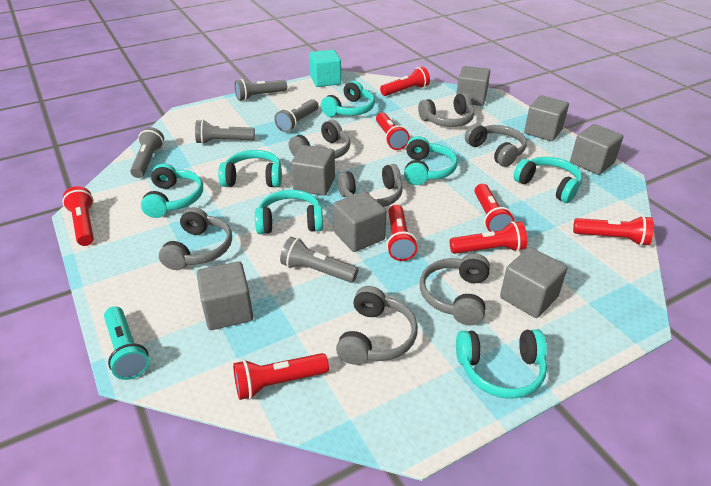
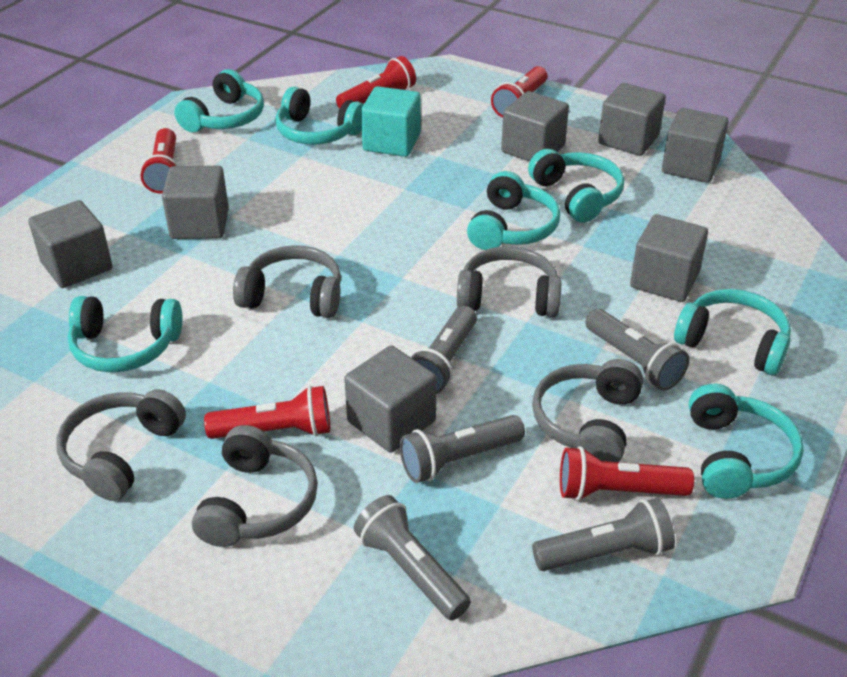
grey headphones: [159,207,232,270] [289,120,350,159] [336,286,418,365] [337,164,403,207] [418,93,475,127] [420,253,490,325] [465,123,527,167] = 7 -> [56,389,186,501] [192,425,318,547] [233,245,341,318] [457,246,561,317] [532,359,643,462] = 5
red flashlight: [62,186,94,246] [233,353,329,400] [376,112,410,150] [380,67,430,96] [387,205,418,261] [450,221,527,254] [475,184,514,232] [573,216,654,246] = 8 -> [140,128,178,194] [204,386,330,439] [336,56,416,109] [491,66,547,118] [560,446,694,501] = 5
turquoise flashlight: [104,306,149,380] = 1 -> none = 0

